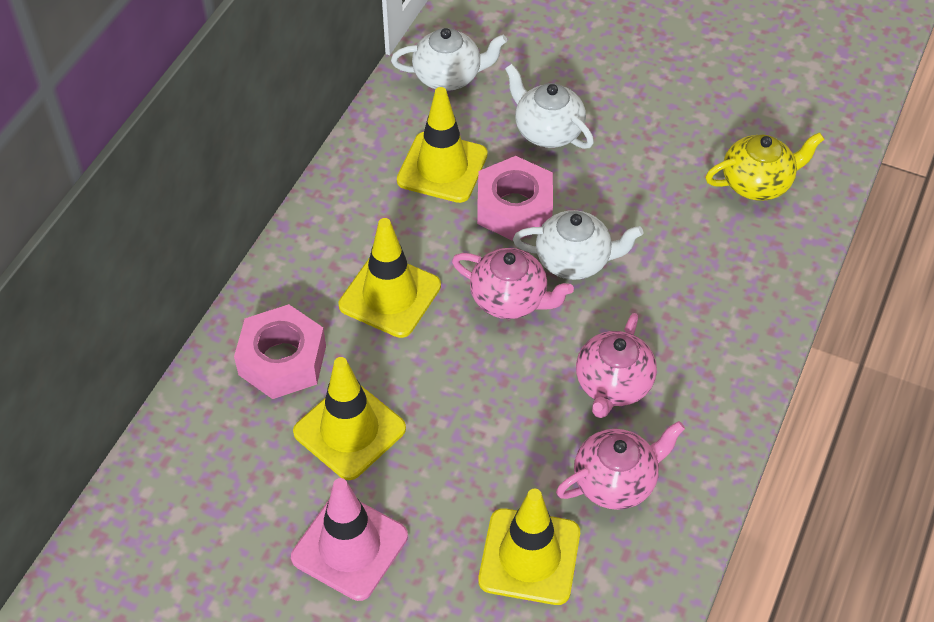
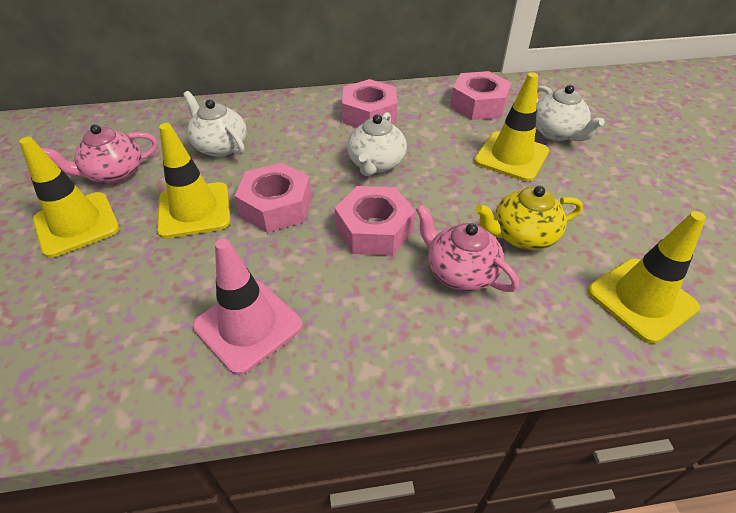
pink nut: [234,304,326,399] [477,156,553,241] = 2 -> [235,162,312,233] [335,186,415,256] [342,79,397,128] [450,71,512,120] = 4
pink teapot: [452,248,574,319] [556,421,685,510] [576,313,657,418] = 3 -> [42,124,158,184] [415,204,519,292] = 2

